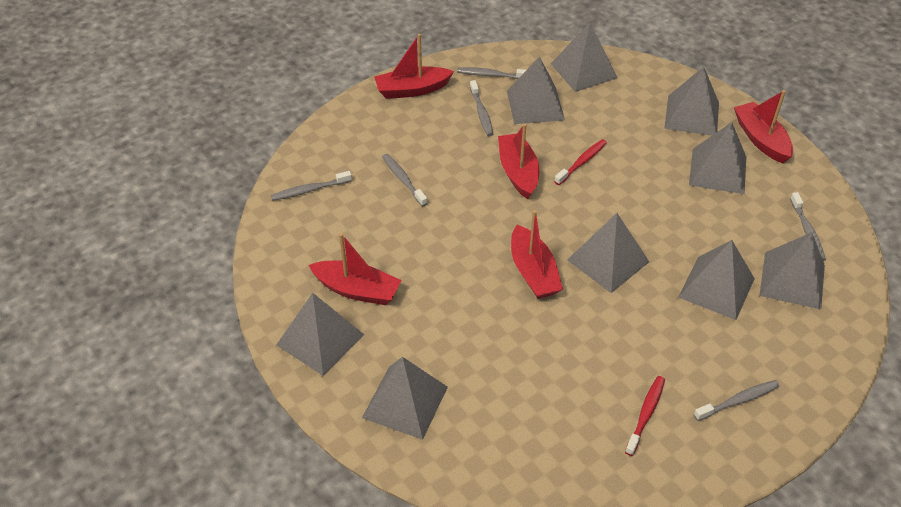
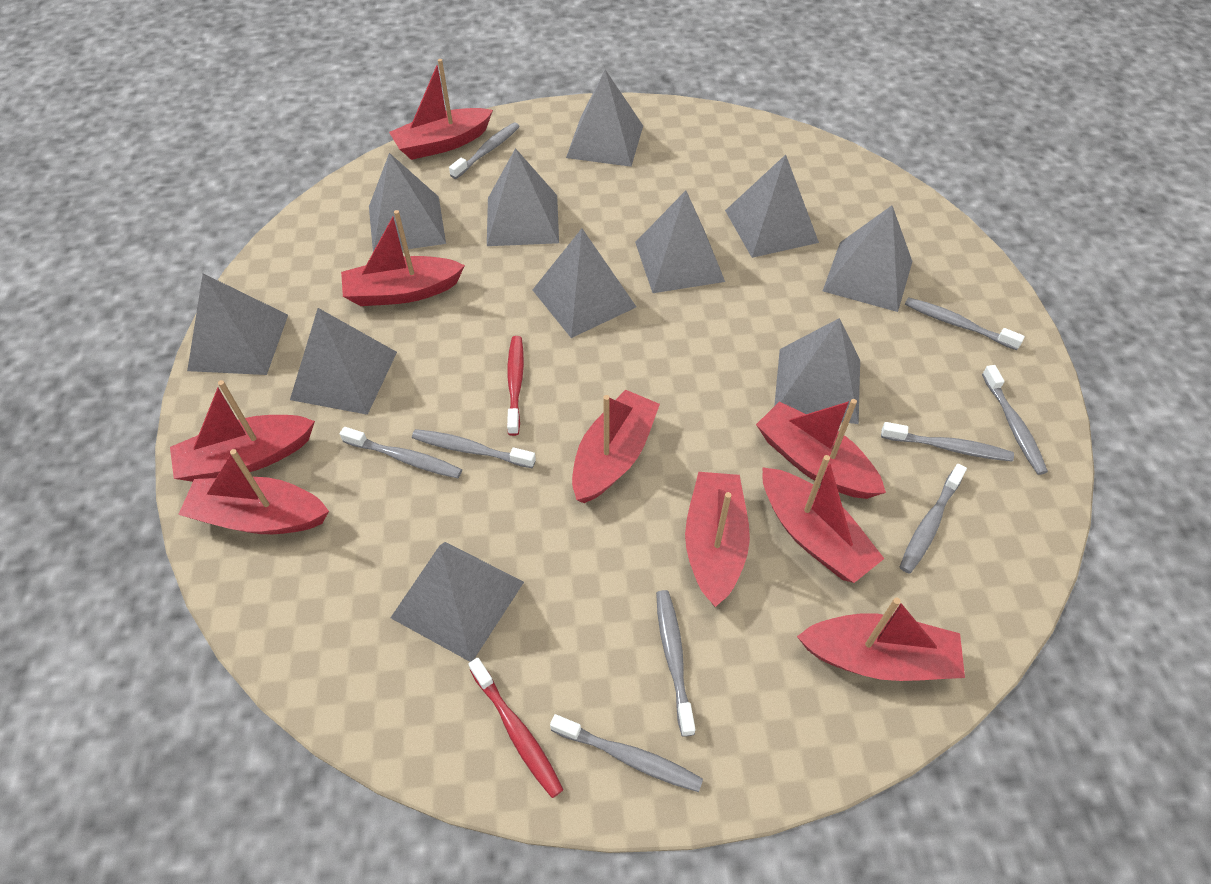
grey pyramid: [276,293,364,376] [362,357,448,440] [507,56,565,124] [551,22,617,92] [567,213,649,293] [664,67,719,135] [678,240,755,320] [689,122,746,194] [759,232,825,310] = 9 -> [187,273,288,375] [290,308,397,415] [369,153,446,252] [390,542,524,662] [487,148,559,246] [533,228,636,338] [566,70,643,167] [635,191,725,293] [725,155,819,258] [774,318,860,424] [823,206,912,312] = 11
grey toothbrush: [271,171,352,201] [382,154,428,207] [457,67,526,79] [470,80,493,136] [694,380,780,421] [790,192,826,261] = 6 -> [340,427,462,478] [412,429,536,468] [449,123,520,179] [550,714,703,792] [656,590,695,737] [881,422,1014,461] [900,464,967,574] [905,297,1025,350] [982,365,1048,475] = 9
red boat: [308,233,402,305] [374,34,454,99] [498,124,539,199] [511,210,563,299] [734,90,793,163] = 5 -> [170,380,315,482] [178,449,329,534] [341,210,465,306] [389,59,493,160] [572,390,660,503] [685,472,750,607] [756,399,886,499] [762,455,884,583] [797,598,965,681] = 9

